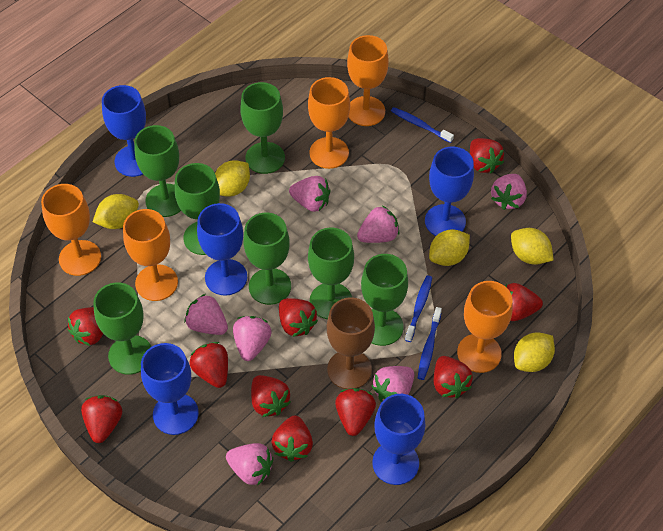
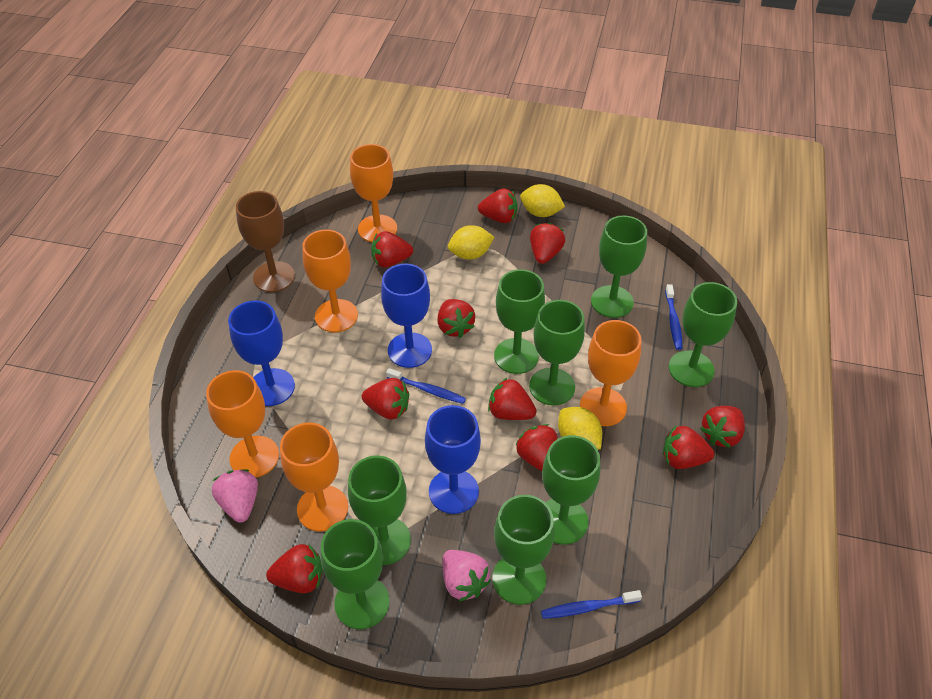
blue goblet: [102,85,146,177] [141,343,199,435] [197,203,247,296] [372,394,425,485] [425,147,474,236] = 5 -> [228,300,295,406] [381,263,432,368] [425,405,481,514] = 3
green goblet: [93,282,151,375] [134,125,181,217] [175,163,220,255] [240,82,285,174] [243,213,291,305] [308,227,354,319] [361,254,408,346] = 7 -> [321,519,390,629] [348,456,411,565] [492,495,555,605] [494,269,545,374] [529,300,585,405] [542,435,600,545] [591,215,647,318] [669,282,737,387] = 8
pink strawberry: [185,294,228,335] [226,443,273,486] [233,316,272,361] [289,176,331,212] [357,206,399,243] [371,366,414,402] [491,174,527,210] = 7 -> [212,469,258,523] [442,550,491,602] = 2
yellow lemon: [93,194,139,229] [215,160,250,197] [429,229,470,266] [511,228,554,265] [514,332,555,372] = 5 -> [448,225,494,260] [520,184,565,217] [558,407,602,450] = 3

